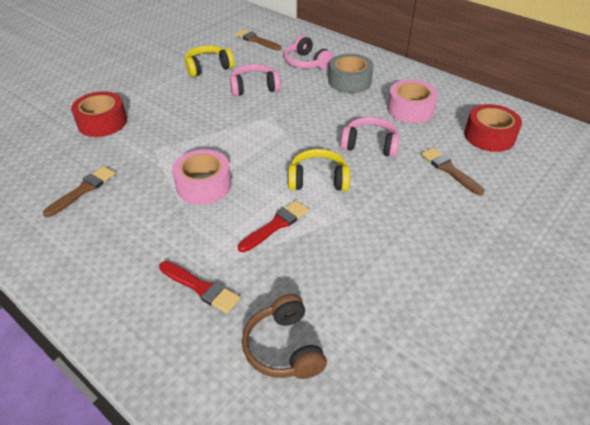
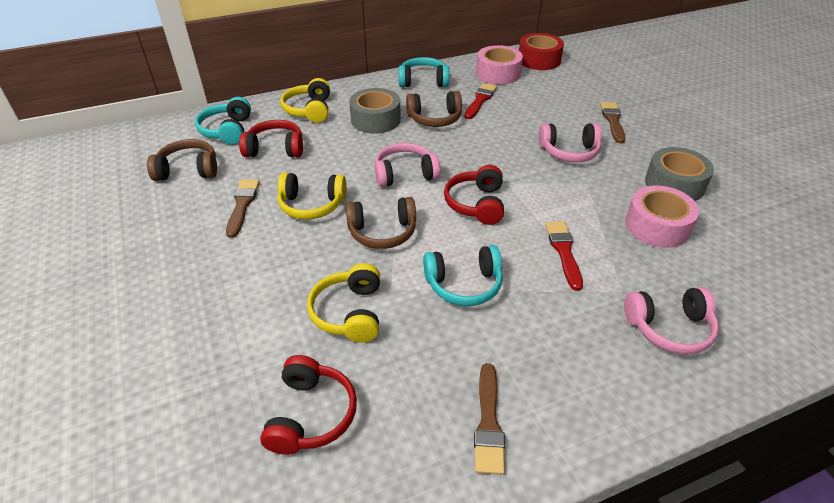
brown headphones: [242,294,327,379] = 1 -> [147,139,217,181] [346,197,416,249] [406,91,462,127] = 3
grey tape: [328,54,373,93] = 1 -> [349,88,401,134] [645,147,714,201] = 2
red headphones: none = 0 -> [239,120,303,157] [260,355,357,455] [444,165,504,225] = 3
red tape: [71,91,127,137] [464,104,522,152] = 2 -> [519,33,564,70] = 1
turquoise headphones: none = 0 -> [195,97,251,145] [399,57,449,87] [423,245,503,306] = 3
yellow headphones: [185,45,234,77] [288,149,350,191] = 2 -> [278,173,347,220] [281,78,330,123] [307,263,380,343] = 3

